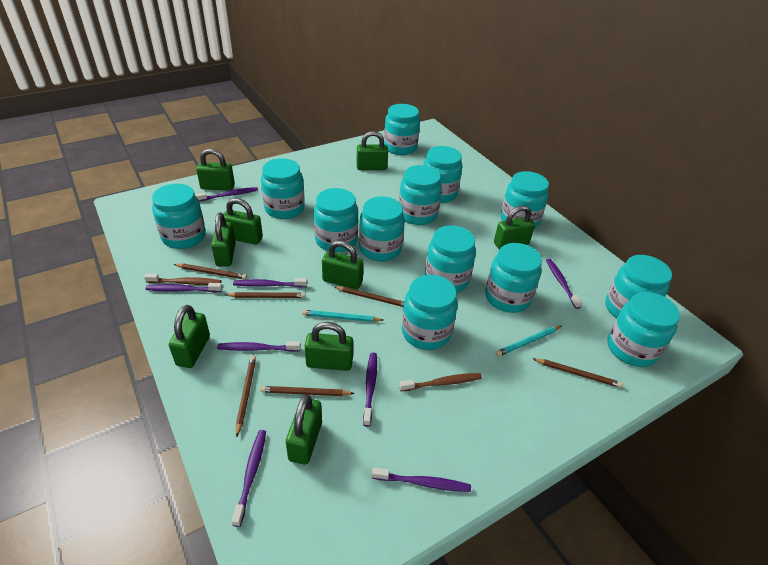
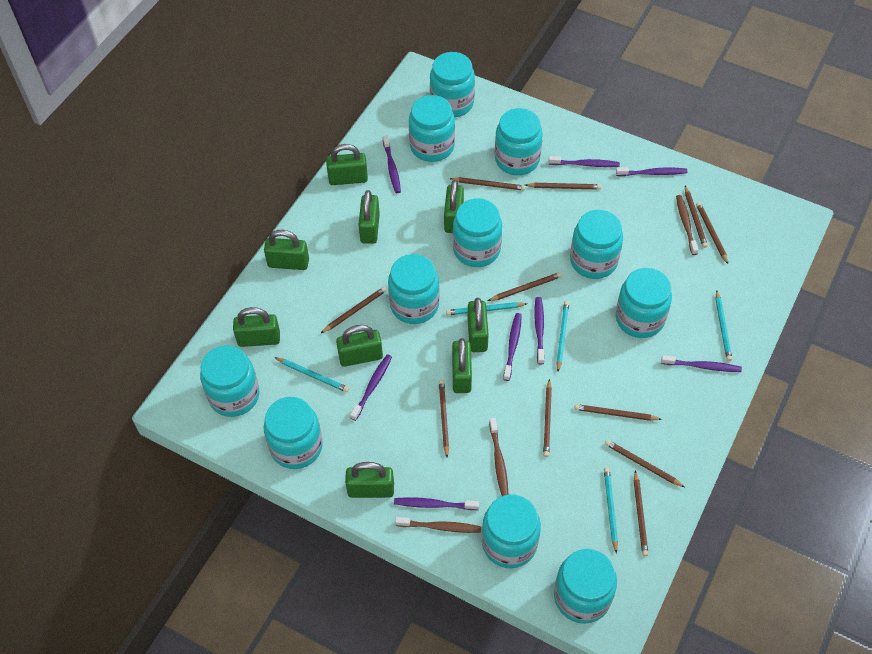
brown pencil: [174,264,247,280] [225,292,306,298] [236,356,256,437] [260,386,355,396] [334,287,404,307] [533,359,622,388] = 6 -> [321,287,387,333] [439,380,449,457] [450,177,525,191] [488,272,562,301] [525,183,601,190] [543,379,552,457] [574,404,662,421] [605,440,685,487] [634,470,649,556] [685,186,708,248] [696,202,728,264] = 11
brown toothbrush: [144,274,221,285] [399,373,482,391] = 2 -> [395,517,482,533] [489,418,508,496] [676,195,699,255] = 3
turquoise jar: [152,184,206,249] [261,158,305,219] [314,188,358,252] [359,196,405,261] [384,104,420,155] [399,165,442,225] [402,275,458,350] [423,146,463,203] [425,225,476,293] [485,243,542,313] [501,171,549,229] [605,255,672,318] [607,292,680,367] = 13 -> [200,345,260,417] [264,397,323,469] [388,254,439,324] [409,95,455,162] [430,52,475,117] [453,198,502,267] [482,494,541,568] [495,108,543,175] [554,549,617,624] [570,210,623,279] [615,268,672,338] = 11
turquoise pencil: [302,310,383,322] [496,326,561,356] = 2 -> [274,357,349,392] [446,302,527,315] [556,301,569,372] [604,467,618,554] [716,290,732,361] = 5

